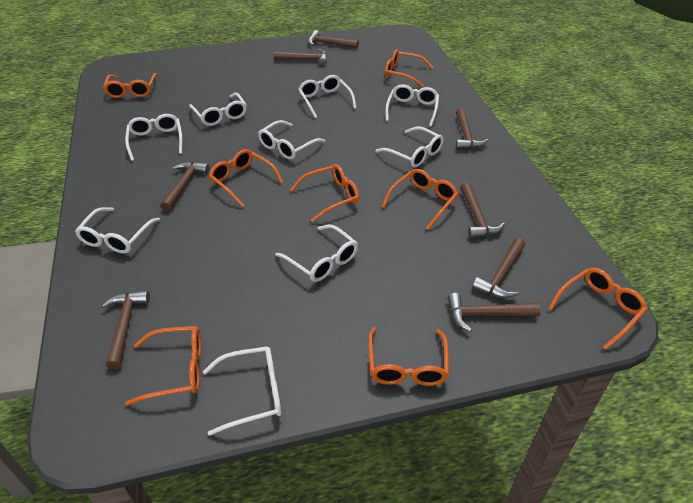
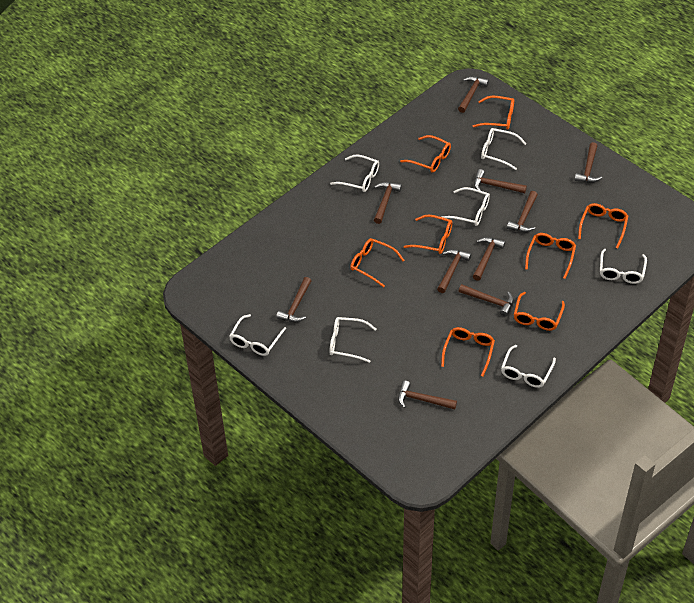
brown hammer: [102,290,150,370] [161,161,209,211] [274,49,327,66] [308,30,359,48] [447,293,541,332] [456,108,488,150] [460,183,505,239] [472,238,525,299] = 8 -> [276,277,311,322] [374,182,402,224] [398,380,457,410] [437,249,471,293] [458,76,489,113] [459,284,514,317] [473,237,506,281] [474,169,527,193] [507,191,538,232] [575,142,602,183] = 10
white glasses: [75,207,160,254] [125,114,182,161] [189,92,247,126] [203,346,282,436] [258,120,326,159] [275,224,358,282] [298,75,356,118] [376,127,444,168] [386,84,439,127] = 9 -> [229,314,286,356] [329,317,377,363] [330,154,379,192] [441,187,490,226] [481,128,527,170] [501,345,556,388] [600,249,647,284] = 7

